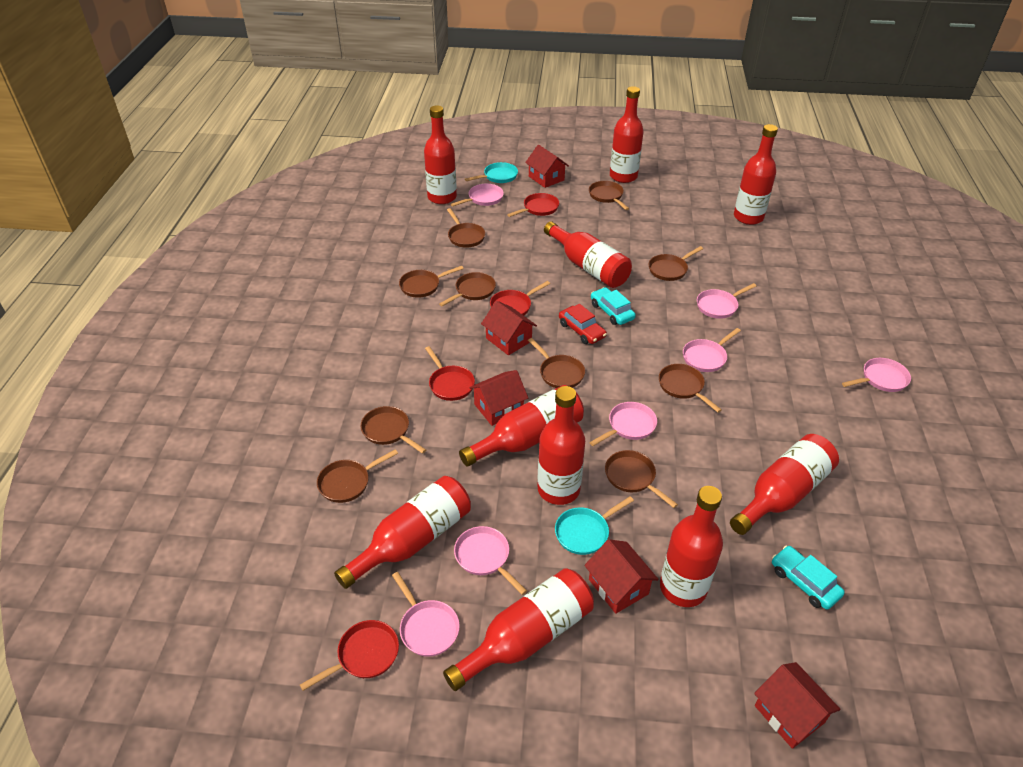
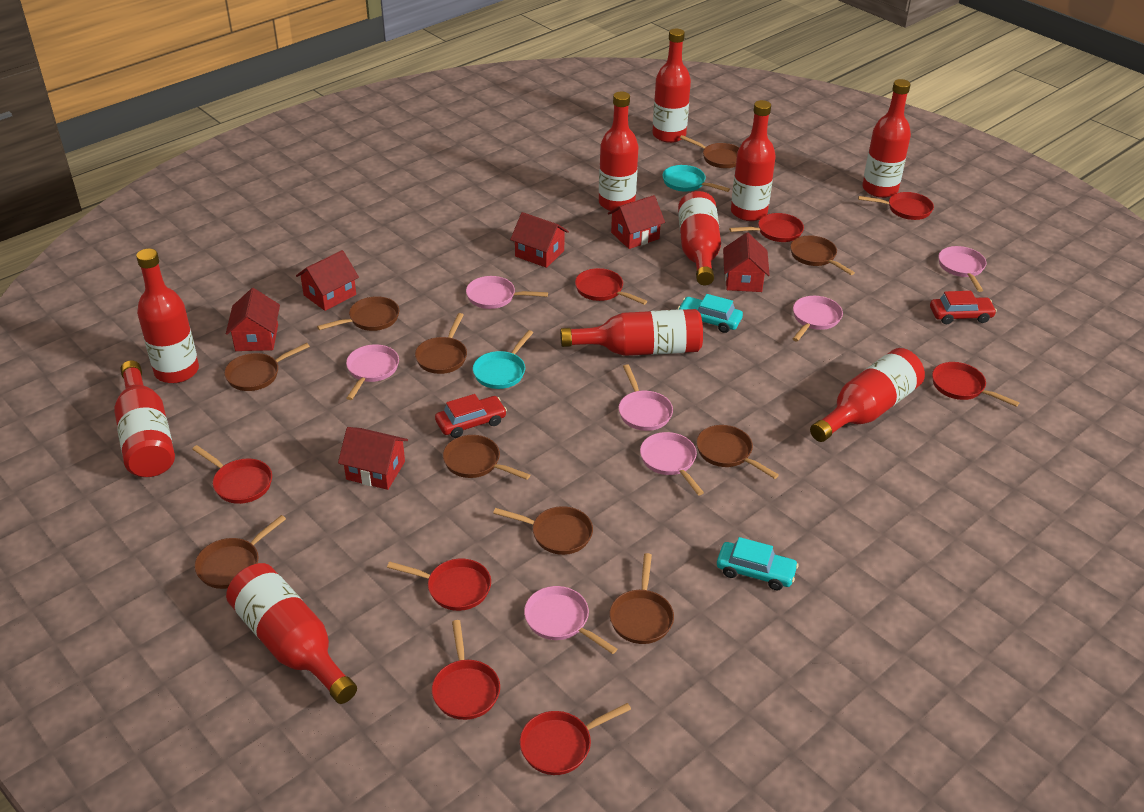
red car: [559,304,607,344] = 1 -> [435,394,507,438] [930,291,997,324] = 2
red house: [469,370,528,426] [481,301,537,355] [525,145,569,188] [584,539,659,614] [754,662,841,749] = 5 -> [226,288,280,351] [296,250,359,311] [338,427,408,490] [510,212,569,268] [608,195,665,249] [723,233,770,292] = 6
red pan: [300,620,399,691] [425,346,475,401] [490,281,550,316] [507,193,559,217] = 4 -> [192,445,272,504] [387,559,491,611] [432,620,500,720] [520,703,631,775] [575,268,647,305] [729,213,804,242] [858,192,934,220] [932,362,1019,407] = 8

